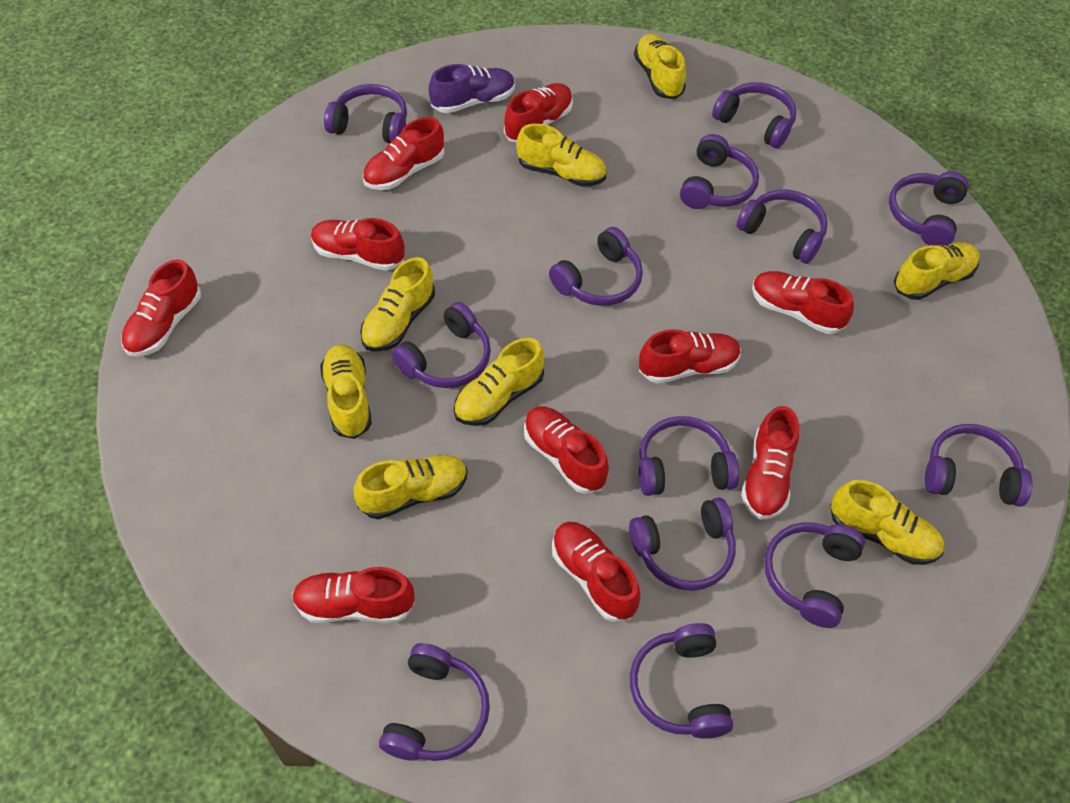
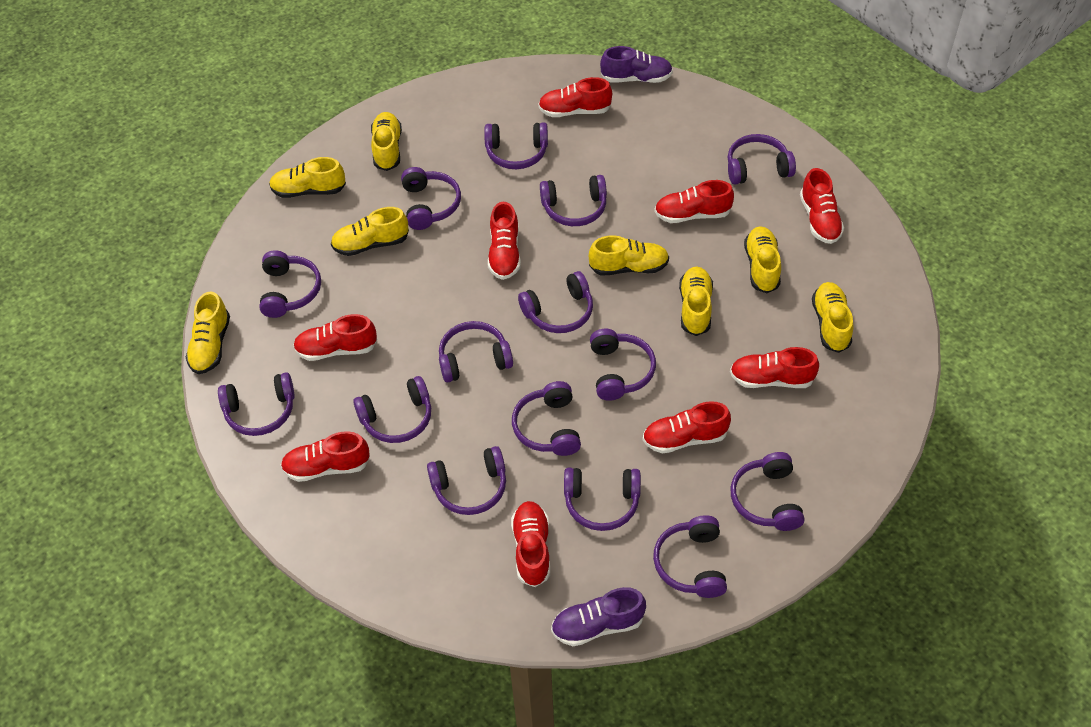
purple headphones: [324,84,407,143] [379,643,490,761] [392,302,491,388] [549,227,643,306] [629,498,736,591] [630,623,733,739] [638,416,739,496] [680,134,759,209] [712,82,797,148] [737,190,828,264] [764,522,865,628] [889,171,969,246] [925,424,1033,507] = 13 -> [218,373,295,436] [259,250,321,318] [353,376,431,443] [401,167,461,230] [427,446,506,515] [439,321,513,382] [484,122,548,169] [512,381,581,456] [518,271,593,333] [540,175,607,226] [564,468,641,531] [590,329,656,401] [653,515,727,598] [728,134,796,184] [730,452,804,531] = 15
purple shoe: [429,64,515,113] = 1 -> [551,587,646,646] [600,46,673,83] = 2
red shoe: [121,259,201,357] [292,567,415,623] [311,218,404,271] [362,117,444,190] [504,83,573,142] [524,406,609,494] [552,522,640,622] [639,329,741,384] [741,406,799,519] [752,271,854,334] = 10 -> [281,431,370,482] [293,314,377,361] [488,202,521,280] [511,501,550,587] [538,77,612,117] [643,401,731,453] [654,180,734,223] [730,347,819,388] [800,168,844,244] = 9

